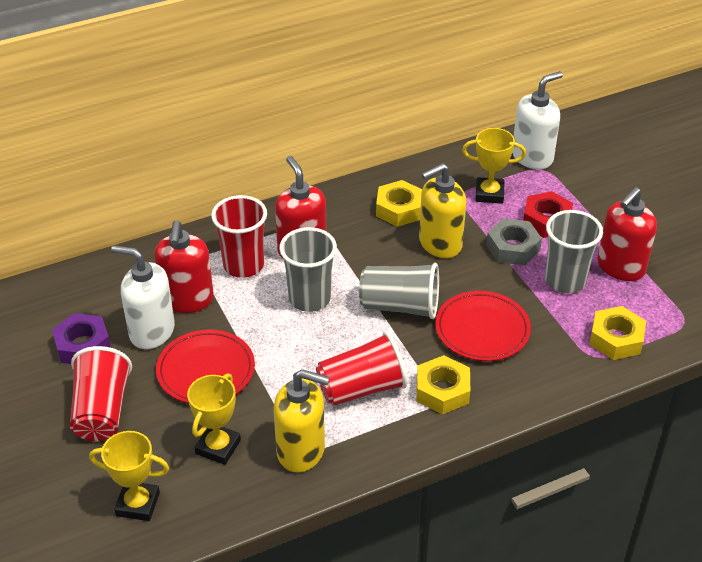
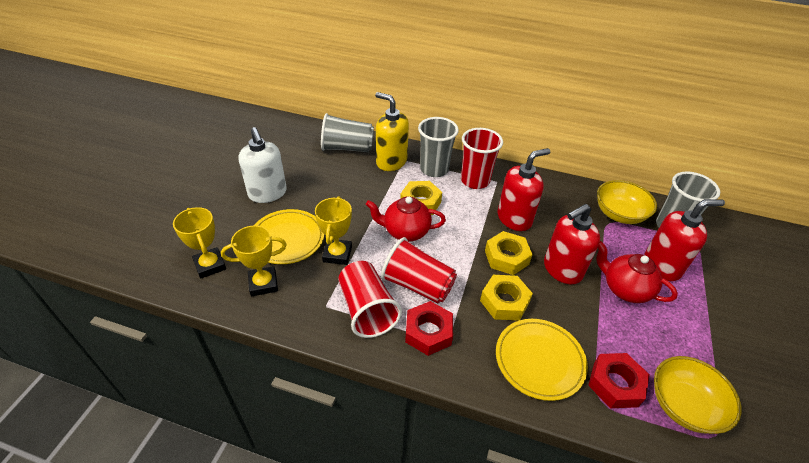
grey nut: [486,218,542,265] = 1 -> none = 0
purple nut: [52,313,111,364] = 1 -> none = 0
red nut: [523,191,573,238] = 1 -> [405,301,453,356] [588,353,650,408] = 2
red plate: [156,330,255,403] [435,291,531,361] = 2 -> none = 0
red teapot: none = 0 -> [366,197,446,242] [596,241,678,303] = 2
white soap dispenser: [111,245,175,349] [512,71,563,169] = 2 -> [238,127,287,203] = 1
yellow bowl: none = 0 -> [597,180,657,224] [654,356,742,434] = 2
yellow plate: none = 0 -> [255,209,324,264] [496,319,588,401] = 2
yellow soap dispenser: [274,369,330,473] [419,163,466,258] = 2 -> [375,92,409,171] = 1

